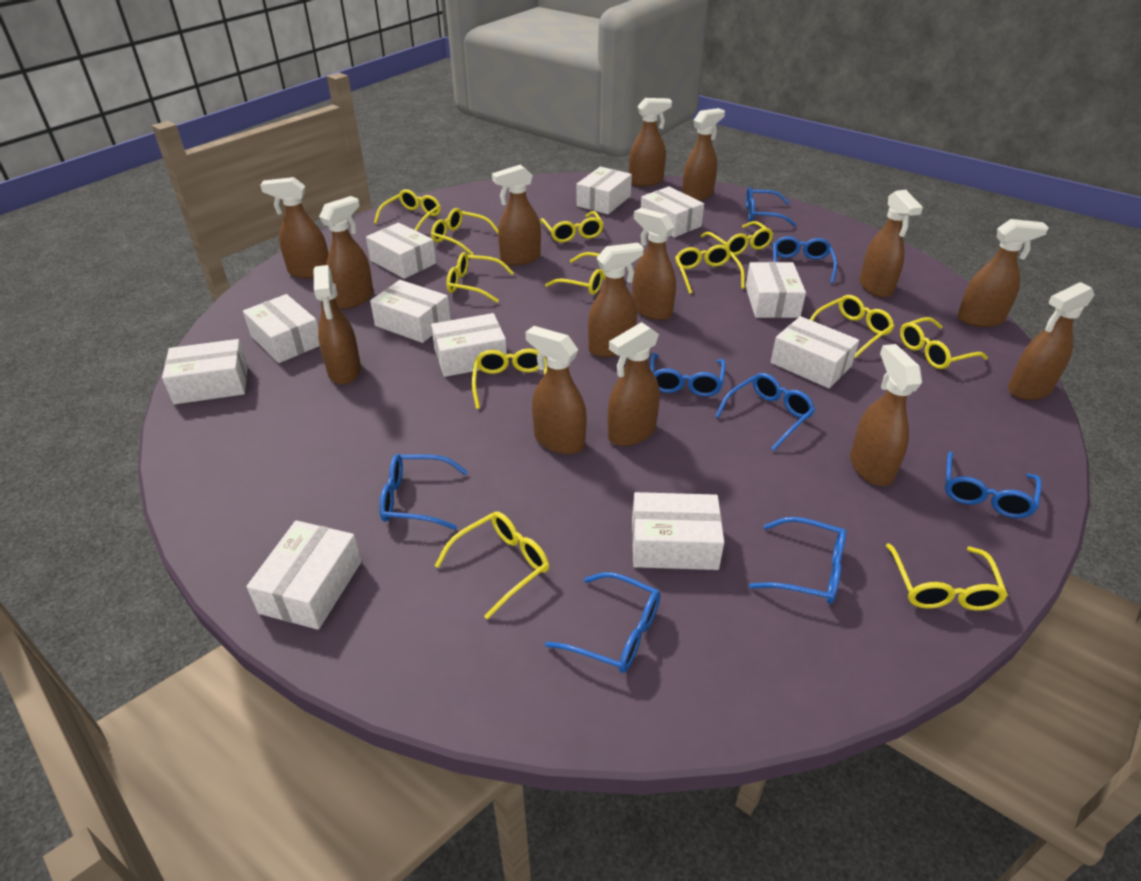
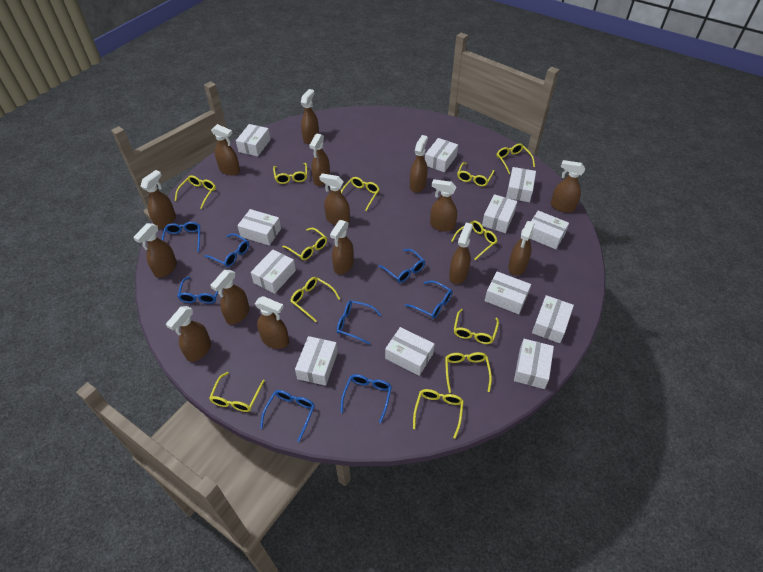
brown spray bottle: [260,177,328,278] [314,265,361,385] [319,196,373,309] [492,165,541,266] [525,326,587,454] [588,243,644,357] [608,322,660,446] [629,98,672,186] [632,208,676,320] [682,108,725,201] [850,344,922,486] [859,190,923,298] [957,219,1049,327] [1008,282,1094,400] = 14 -> [133,223,177,278] [141,170,176,229] [166,306,211,362] [210,270,250,325] [211,124,240,175] [255,296,289,349] [301,89,319,144] [309,133,330,186] [319,173,350,225] [330,220,354,275] [410,135,428,193] [430,179,457,232] [449,222,473,284] [508,221,535,276] [551,160,585,212] = 15
white box: [162,339,248,404] [243,294,320,363] [246,520,362,630] [366,222,436,279] [370,280,451,343] [431,313,507,377] [576,167,632,214] [632,492,724,570] [641,186,704,237] [746,262,806,318] [771,316,859,388] = 11 -> [236,124,271,156] [237,209,281,246] [251,249,296,294] [295,336,338,386] [385,327,434,376] [425,138,458,172] [482,194,517,233] [485,271,531,314] [506,167,536,202] [514,339,554,389] [530,210,569,249] [532,295,574,343] = 12

